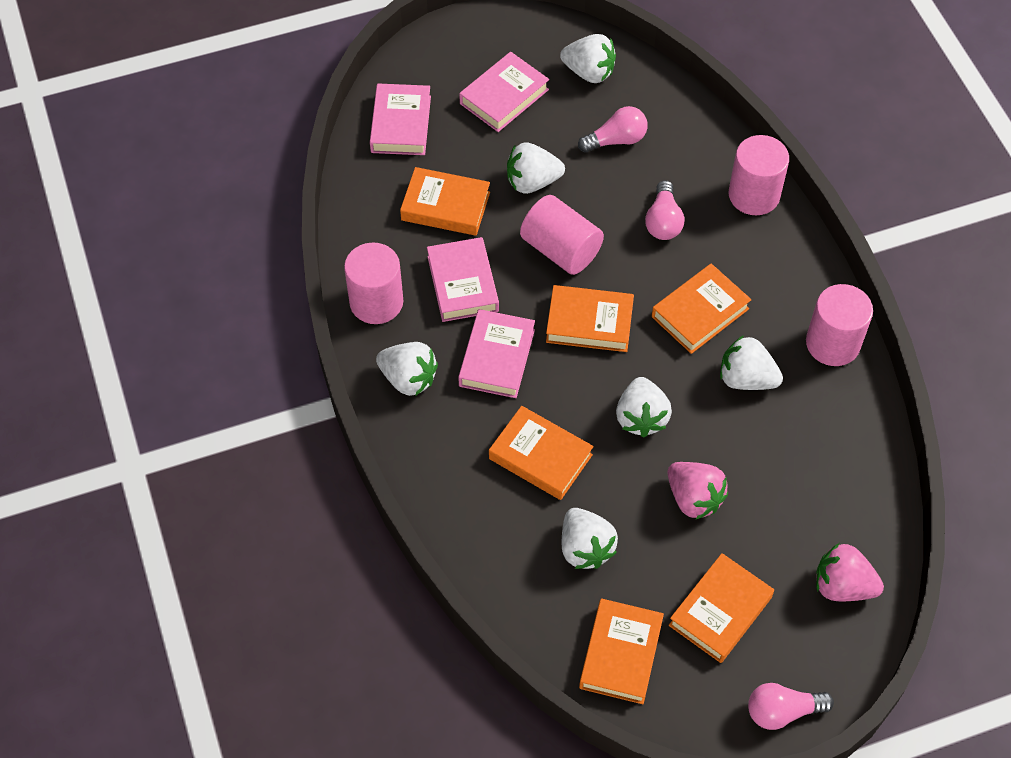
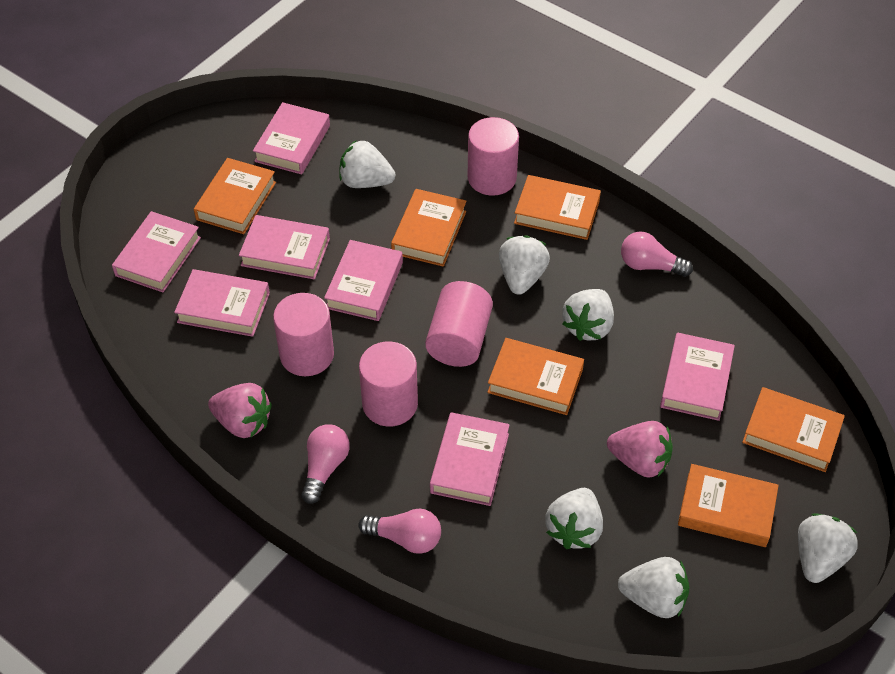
pink book: [370,83,431,155] [427,237,499,322] [458,309,535,398] [459,52,549,132] = 4 -> [112,211,201,292] [174,269,270,337] [239,215,330,280] [253,102,330,174] [324,240,403,321] [430,412,510,506] [660,333,735,421] = 7

